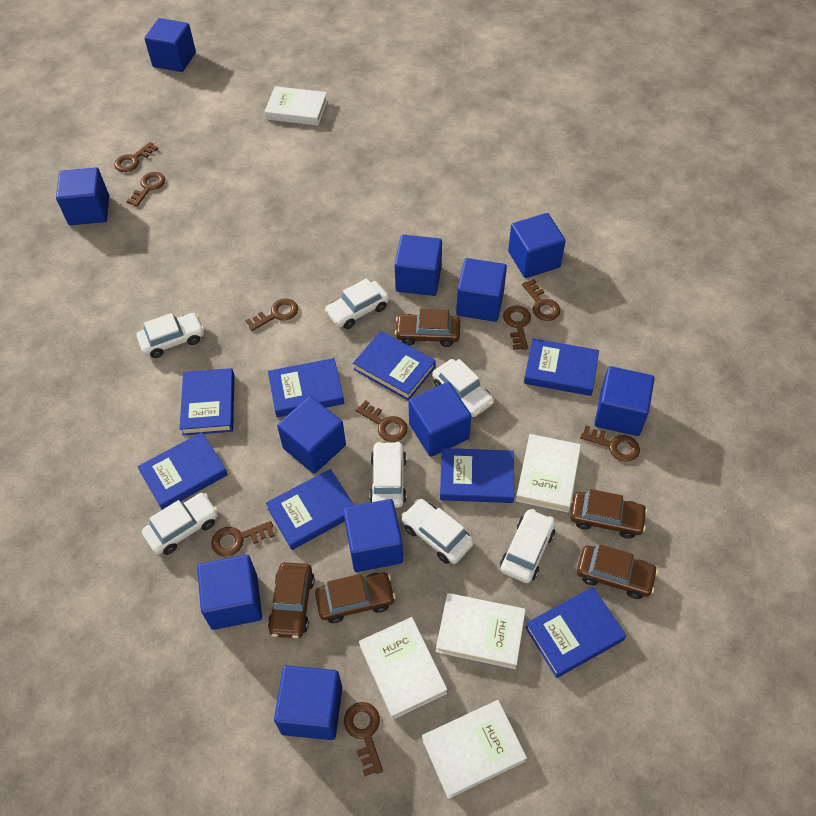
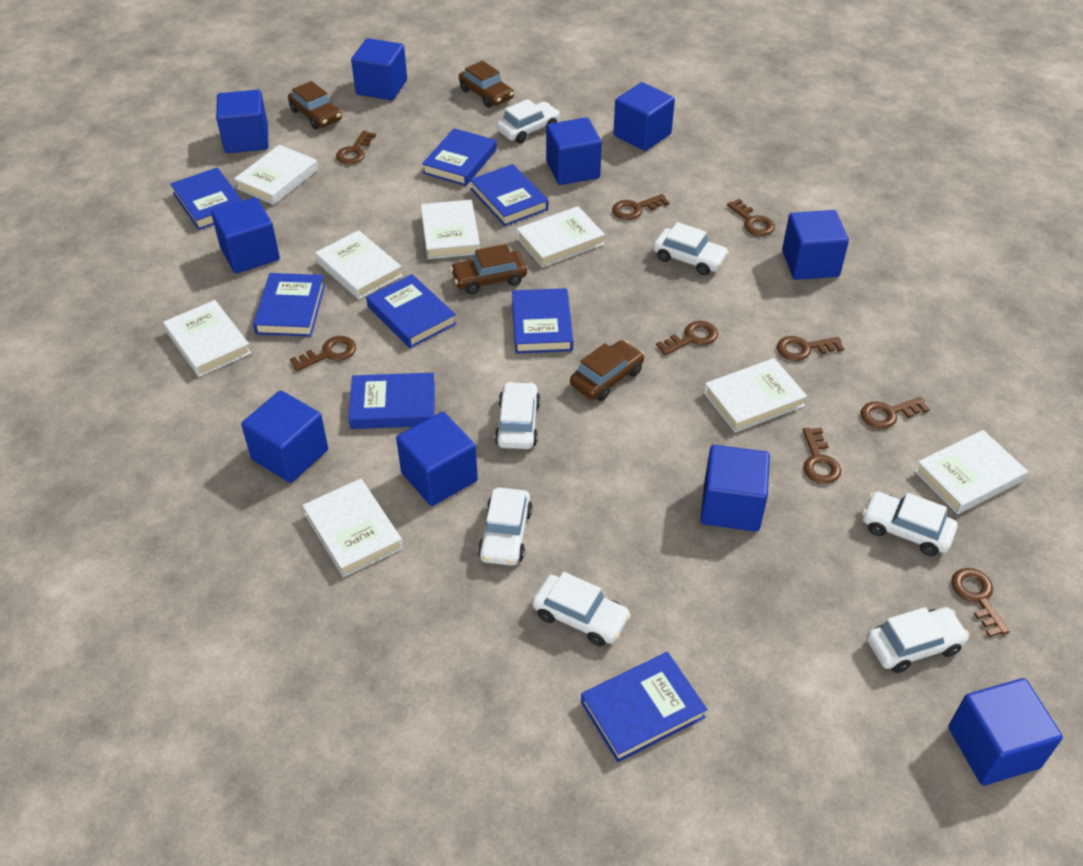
blue cube: [56,168,109,225] [144,18,196,72] [197,555,262,630] [274,665,342,740] [277,396,346,474] [343,499,403,572] [395,235,442,296] [408,382,471,457] [456,258,507,322] [508,213,566,278] [594,366,655,436] = 11 -> [211,197,280,274] [216,90,268,153] [241,390,328,483] [351,38,407,100] [396,412,478,506] [546,117,602,185] [613,82,675,151] [701,445,770,532] [782,210,849,280] [948,678,1063,786] = 10
brown car: [268,562,315,638] [315,572,396,623] [395,309,460,347] [570,489,648,539] [577,544,658,599] = 5 -> [288,81,342,129] [450,244,527,294] [459,61,514,108] [570,340,644,401] = 4
white book: [264,86,328,126] [359,617,447,719] [422,700,527,799] [436,593,526,669] [516,434,581,513] = 5 -> [163,300,251,377] [234,145,318,205] [302,479,403,577] [315,230,403,299] [421,200,480,259] [516,206,605,268] [704,358,807,433] [915,430,1028,514] = 8

